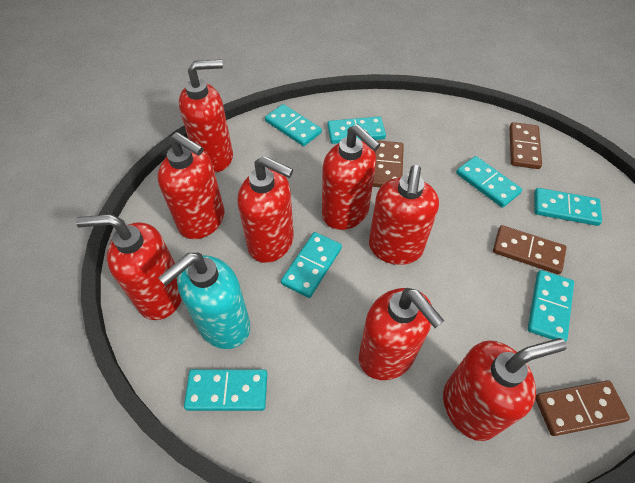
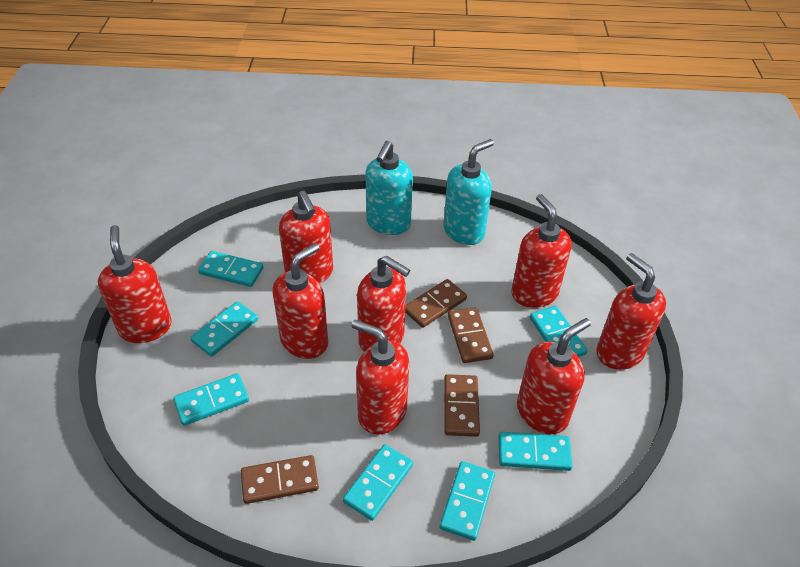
turquoise soap dispenser: [158,253,250,349] = 1 -> [366,141,413,235] [443,139,494,245] = 2

